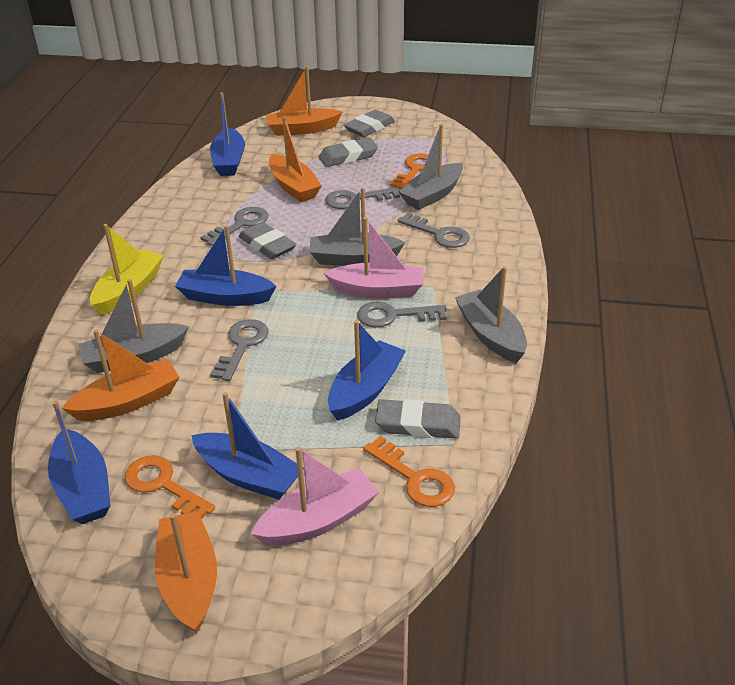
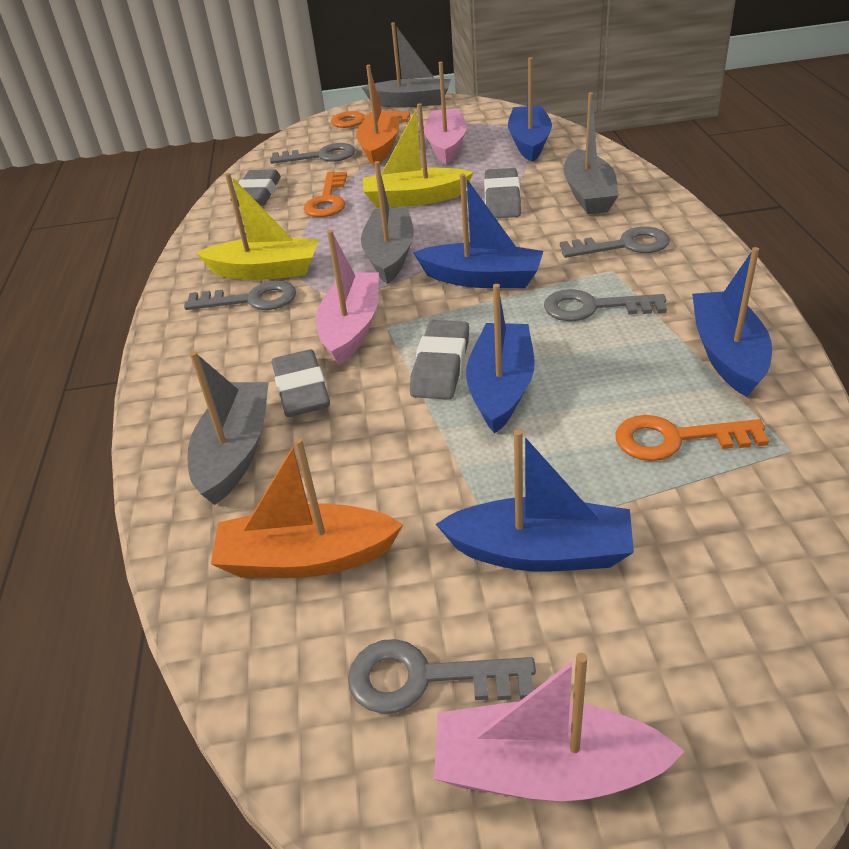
orange boat: [62,330,180,421] [155,511,217,633] [266,66,343,136] [269,116,322,202] = 4 -> [211,438,403,578] [356,65,399,166] = 2
pink boat: [251,447,379,546] [324,217,424,298] = 2 -> [316,230,379,365] [424,62,467,165] [434,653,685,802] = 3
yellow boat: [90,224,164,315] = 1 -> [196,173,319,280] [363,103,474,208] = 2

